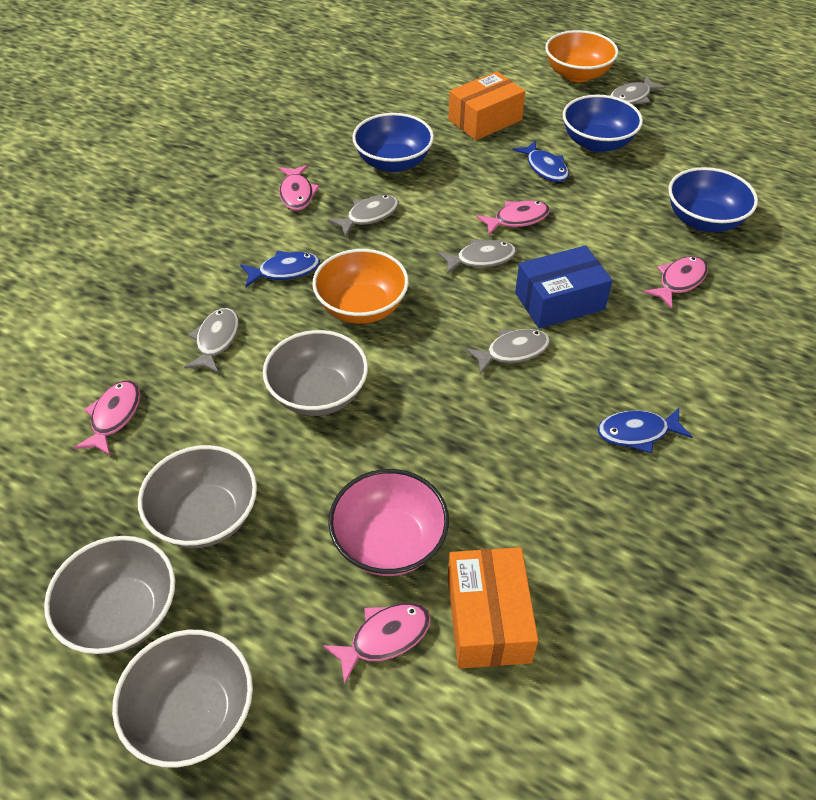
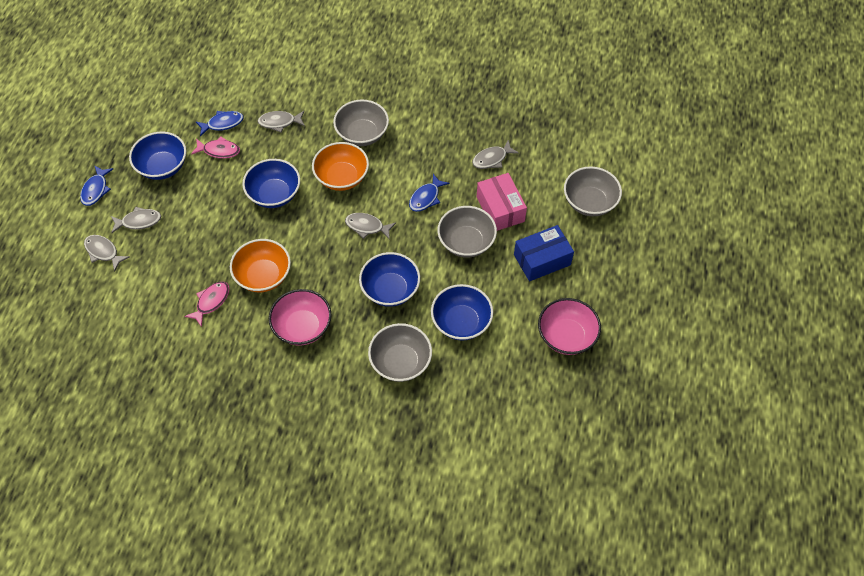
blue bowl: [352,113,434,172] [563,95,643,153] [668,167,758,232] = 3 -> [129,132,186,180] [242,159,300,208] [359,252,420,307] [431,284,493,341] = 4
orange box: [448,71,525,140] [448,547,538,669] = 2 -> none = 0
pink bowl: [328,469,449,576] = 1 -> [269,289,332,346] [538,298,601,355] = 2
pink box: none = 0 -> [477,173,527,231] = 1
pink fish: [74,381,140,455] [279,165,320,211] [323,603,431,685] [476,200,550,235] [644,256,708,309] = 5 -> [185,282,229,327] [191,137,240,159] = 2

